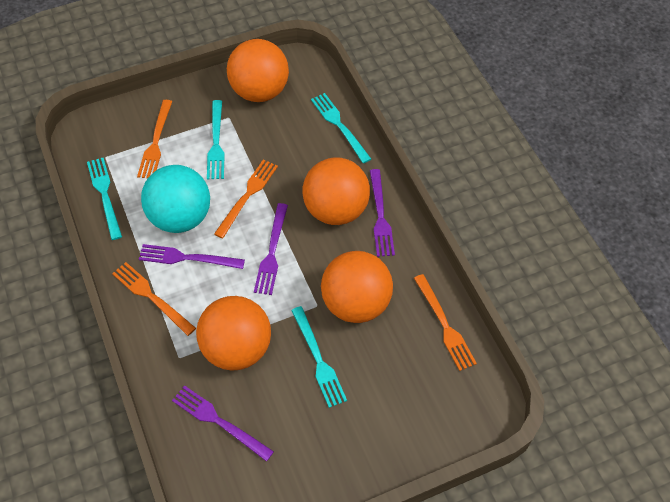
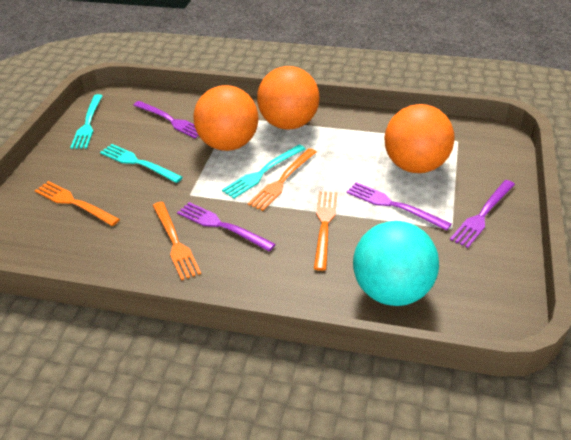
orange ball: [196,296,271,370] [227,39,289,102] [302,157,370,225] [321,251,393,323] = 4 -> [193,85,258,151] [257,66,319,130] [384,104,454,173] = 3
turquoise fork: [87,158,122,240] [207,100,225,179] [291,306,347,408] [311,93,371,163] = 4 -> [70,94,103,149] [100,144,183,183] [222,145,305,199] = 3

